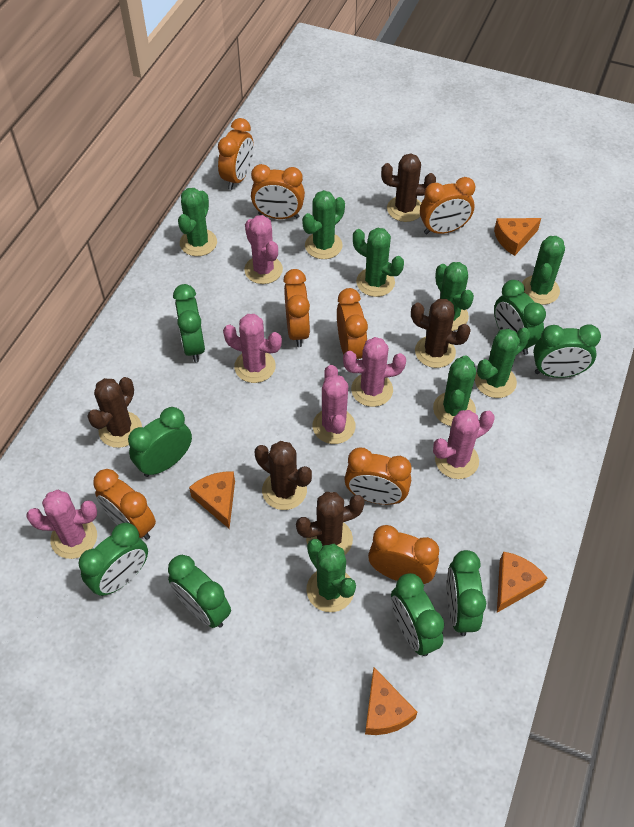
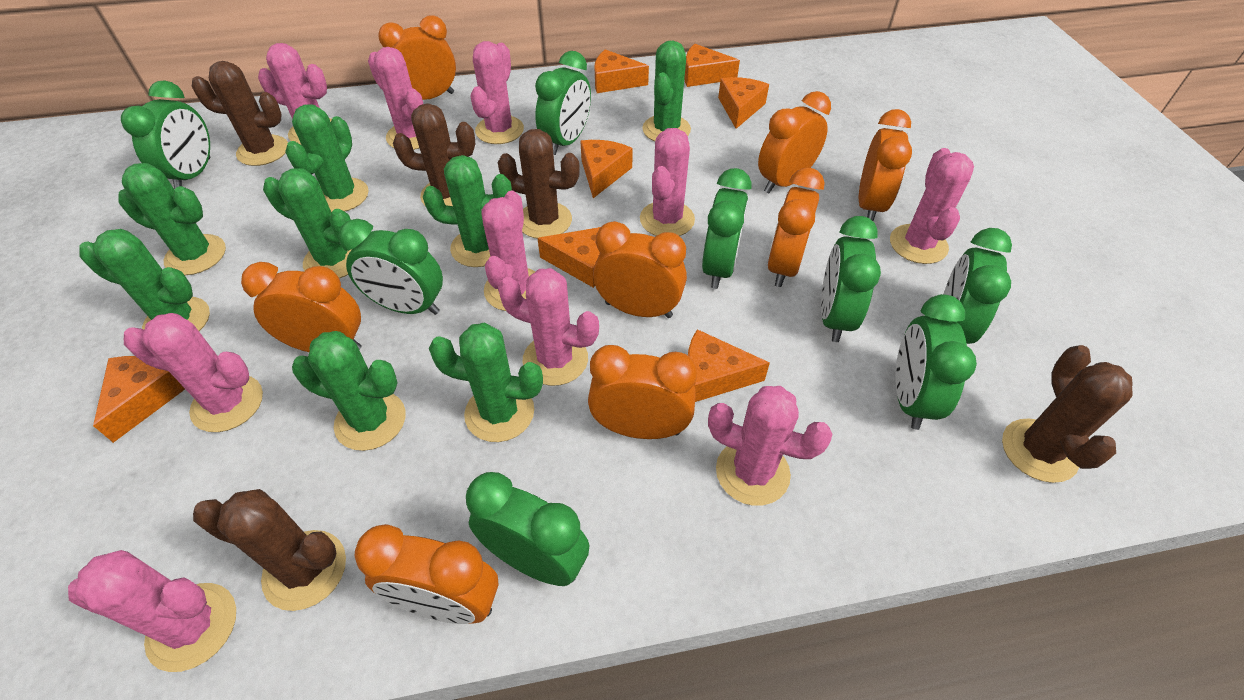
orange cheese: [189,471,235,529] [365,667,417,735] [494,218,541,256] [497,552,547,613] = 4 -> [93,356,185,443] [537,227,600,288] [580,140,633,198] [595,49,649,93] [685,44,740,87] [688,329,770,402] [718,77,769,129] = 7
pink cactus: [26,490,97,559] [223,314,282,383] [244,215,283,284] [313,365,356,444] [343,337,406,407] [433,410,495,479] = 6 -> [68,550,236,672] [124,313,263,432] [258,43,332,144] [368,47,423,150] [470,41,524,144] [481,191,535,311] [498,268,599,386] [640,128,695,236] [708,386,832,506] [890,148,974,264] = 10

